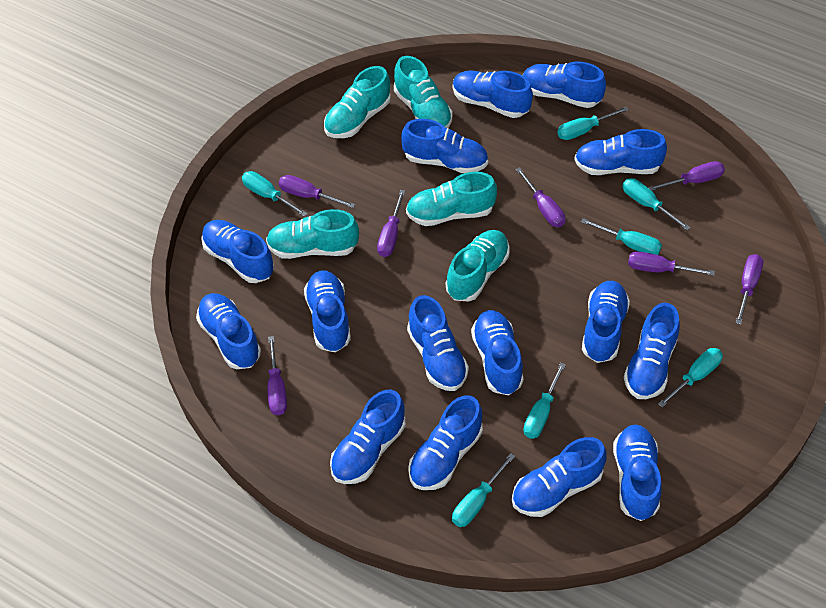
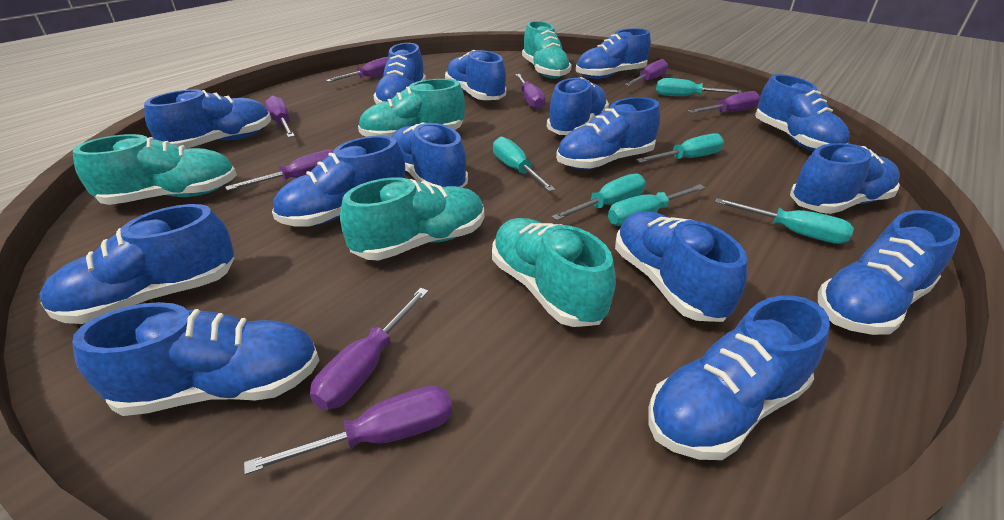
purple screwdriver: [268,336,287,415] [279,175,356,208] [377,190,405,257] [516,167,565,227] [628,251,715,276] [648,161,725,191] [736,254,763,325] = 7 -> [225,150,334,191] [244,386,453,475] [265,95,295,138] [310,288,429,410] [326,57,388,82] [515,74,545,110] [624,59,668,86] [688,91,760,113] = 8
turquoise screwdriver: [242,171,308,217] [452,453,515,527] [523,363,566,439] [557,107,629,140] [581,218,662,255] [622,178,690,230] [658,348,723,408] = 7 -> [493,137,556,192] [551,174,646,221] [608,184,705,226] [636,133,724,163] [656,78,742,96] [715,198,854,244] = 6

